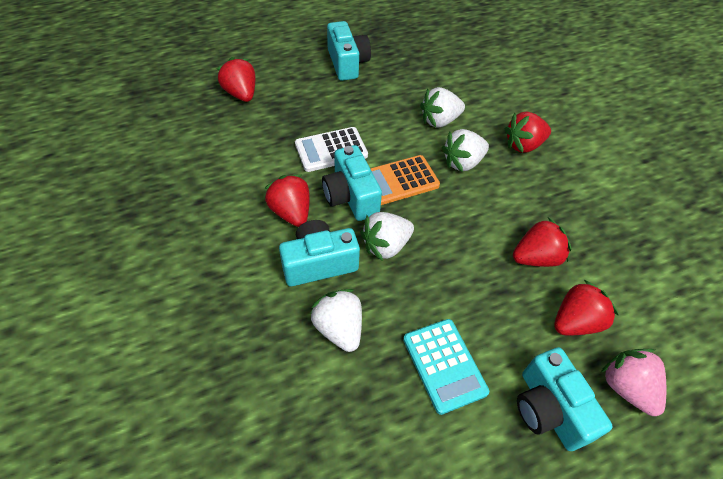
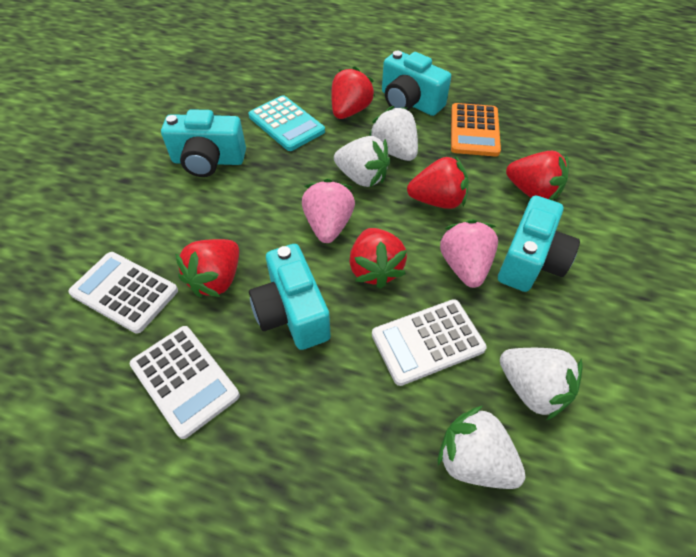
pink strawberry: [601,349,666,416] = 1 -> [302,179,355,243] [440,220,498,288] = 2
white calculator: [295,127,368,172] = 1 -> [68,252,178,334] [130,326,240,439] [372,299,487,386] = 3

